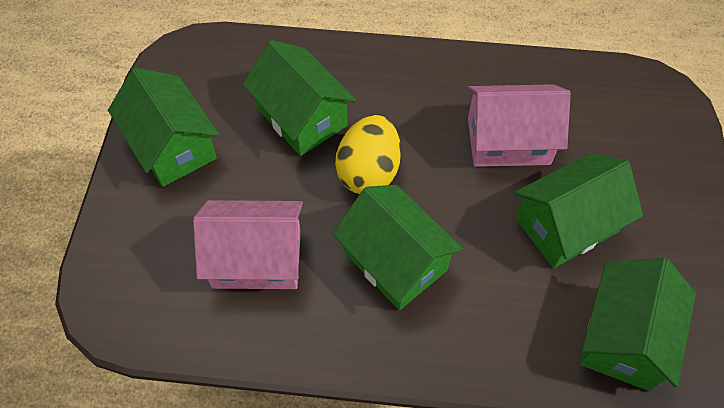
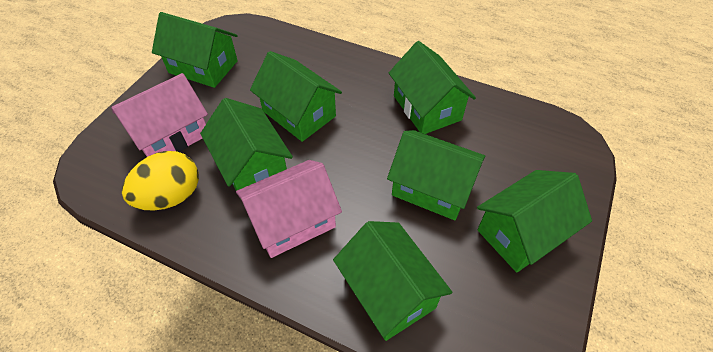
green house: [108,68,219,187] [242,40,356,156] [332,185,463,310] [514,153,643,268] [580,258,696,391] = 5 -> [152,12,238,88] [200,98,293,191] [250,51,342,142] [333,221,452,341] [387,130,485,220] [389,41,476,134] [477,170,592,272] = 7

